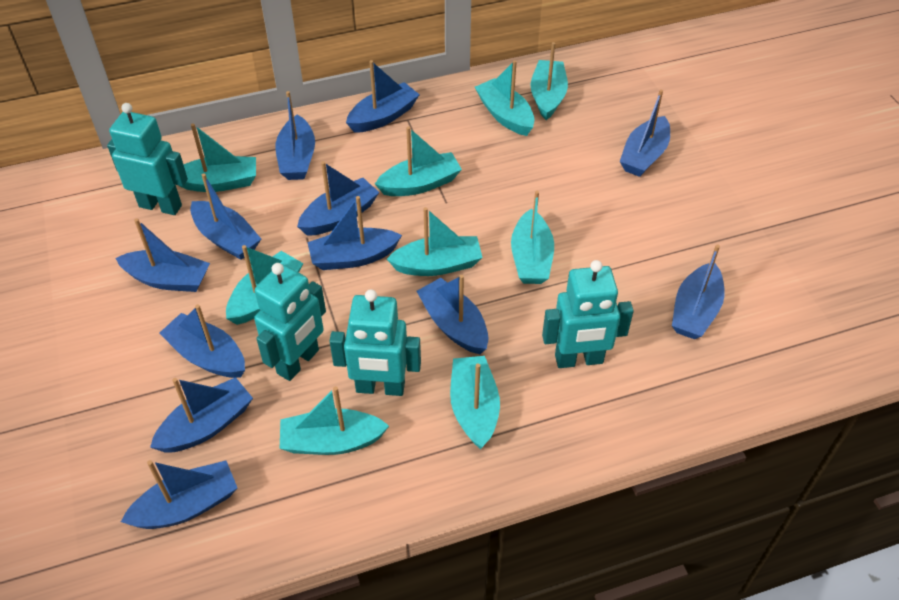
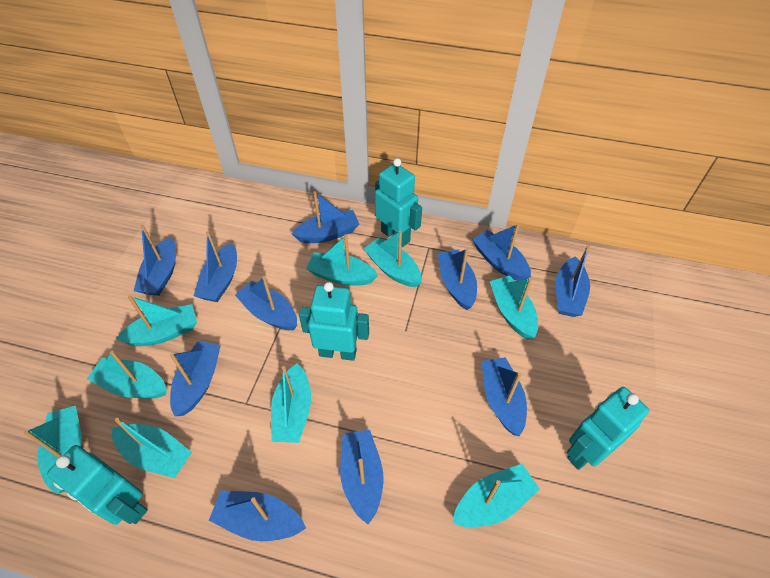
blue boat: [115,218,210,292] [121,460,237,529] [150,377,253,453] [159,304,245,378] [190,173,261,260] [276,91,315,180] [297,161,379,236] [308,196,402,270] [346,60,420,133] [416,275,489,354] [619,89,670,177] [672,244,725,339] = 12 -> [134,225,176,296] [170,341,221,416] [194,231,237,302] [209,491,306,541] [235,276,297,330] [292,191,359,243] [340,430,384,524] [438,248,477,310] [472,224,531,281] [482,357,527,436] [555,245,590,317] = 11

